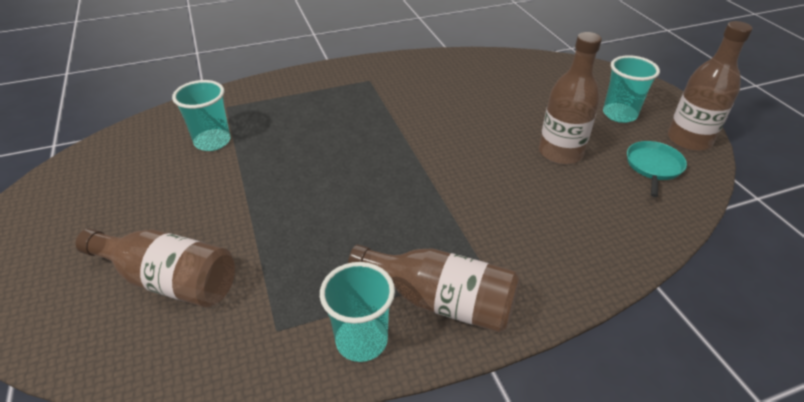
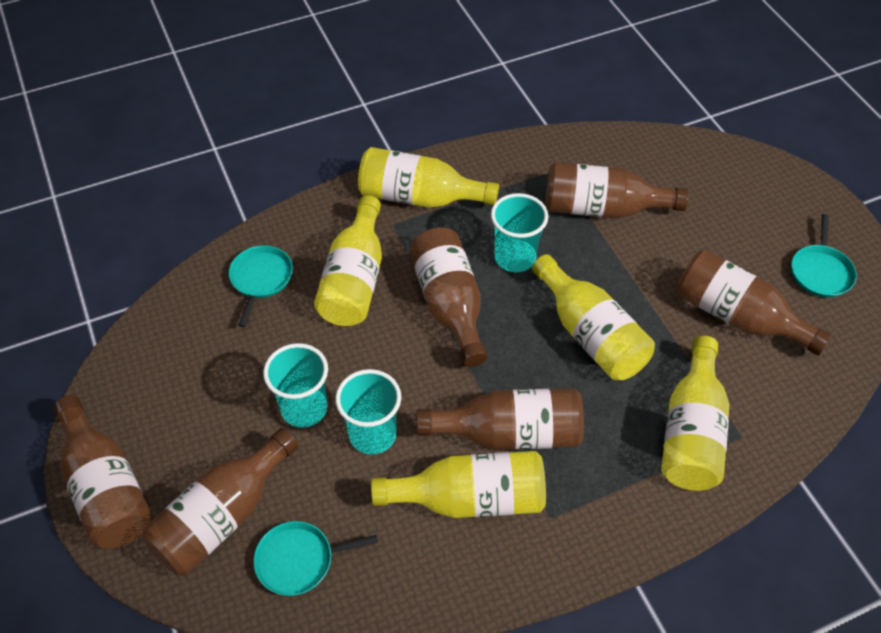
brown bottle: [76,229,235,308] [348,245,520,333] [539,32,602,165] [668,21,752,151] = 4 -> [53,395,152,549] [142,428,298,576] [409,227,487,367] [416,388,584,450] [545,162,689,218] [677,249,832,356] = 6
turquoise pan: [627,141,687,197] = 1 -> [229,245,293,327] [254,521,378,596] [791,214,857,298] = 3
yellow bottle: none = 0 -> [314,195,382,326] [358,147,499,208] [371,451,546,518] [532,254,655,380] [661,336,729,491] = 5

